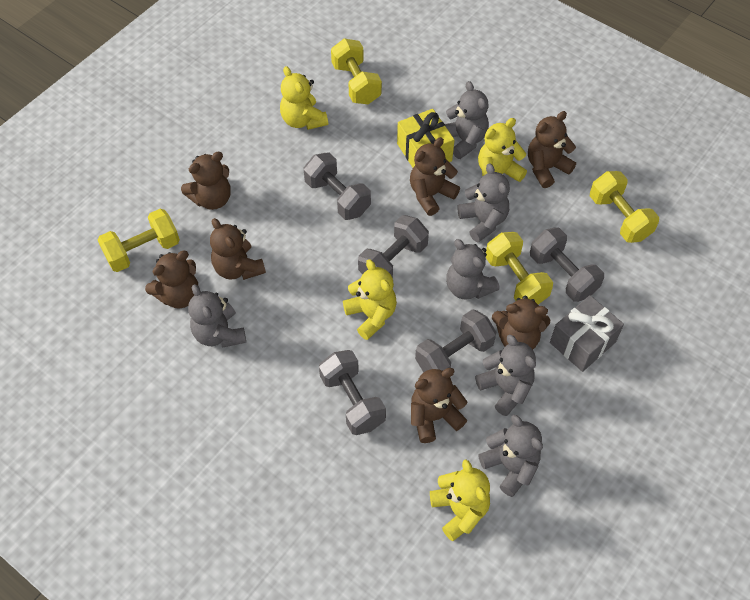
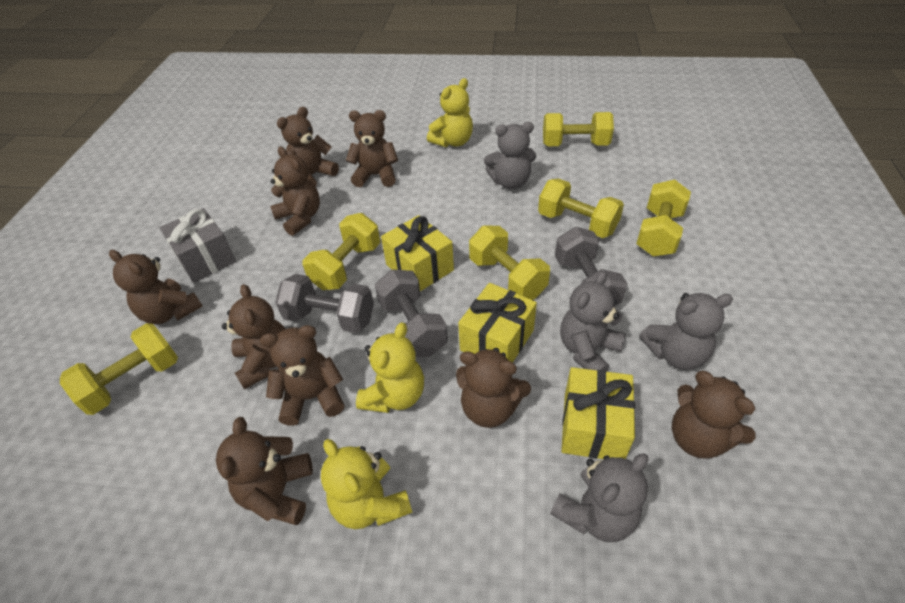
brown teddy bear: [145,251,198,309] [181,152,231,210] [210,218,266,280] [410,137,460,216] [411,368,467,443] [492,295,550,349] [528,111,576,188] = 7 -> [109,250,203,324] [216,417,313,525] [222,284,285,389] [260,325,345,426] [270,146,320,236] [277,107,339,187] [346,110,398,187] [456,348,531,428] [671,371,756,458] = 9
grey dumbbell: [303,152,371,220] [319,350,386,435] [358,215,429,278] [415,309,497,373] [530,227,604,302] = 5 -> [275,274,374,333] [375,269,448,357] [555,227,628,307] = 3
grey teddy bear: [188,284,246,348] [445,81,489,159] [446,239,500,300] [458,164,510,242] [475,335,536,416] [478,415,543,497] = 6 -> [484,122,536,189] [550,453,648,542] [560,270,626,372] [639,293,733,370] = 4
yellow dumbbell: [98,209,180,272] [331,39,382,104] [486,232,553,304] [590,171,659,243] = 4 -> [60,323,178,415] [302,213,380,290] [469,225,550,300] [538,179,624,238] [543,112,614,146] [636,179,691,256] = 6
yellow gift: [397,109,454,168] = 1 -> [381,215,454,291] [458,283,537,363] [561,367,635,459] = 3
yellow teddy bear: [280,66,328,130] [343,259,397,340] [430,459,490,541] [478,118,527,182] = 4 -> [321,439,412,529] [356,322,424,413] [427,78,473,147] = 3

